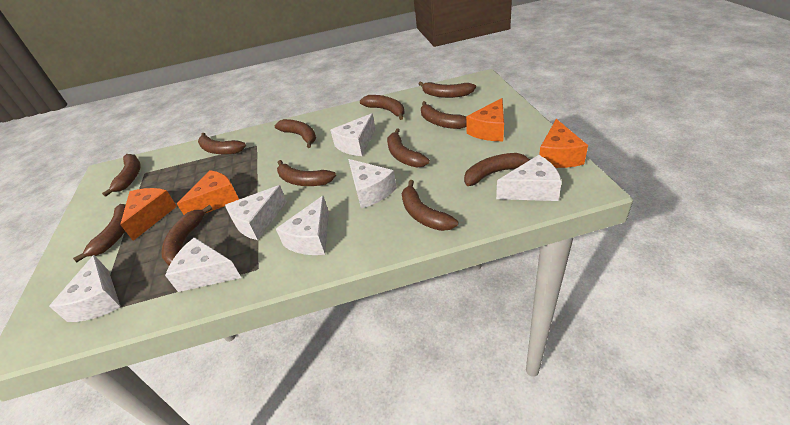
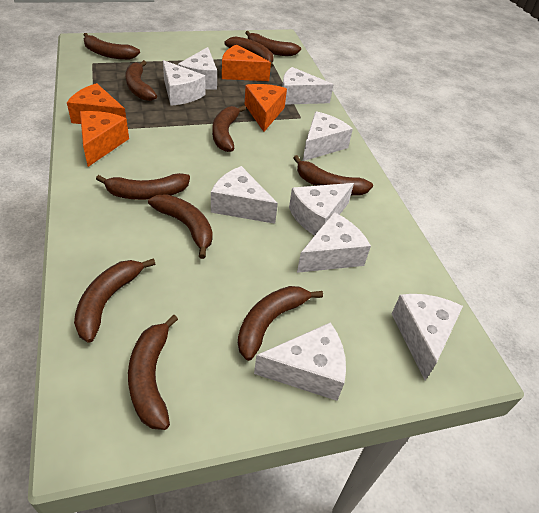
brown banana: [73,204,126,262] [102,154,141,197] [161,205,212,265] [198,133,246,155] [275,119,316,148] [277,160,336,186] [360,95,404,120] [387,128,430,167] [402,180,458,231] [419,81,476,98] [421,101,467,129] [464,153,531,186] = 12 -> [74,258,155,343] [84,33,140,60] [96,173,190,200] [125,60,157,101] [128,315,178,430] [148,194,213,259] [212,105,246,152] [225,36,274,68] [238,286,323,361] [245,31,301,56] [293,155,373,196] = 11
white cheese: [49,255,120,322] [165,237,241,292] [225,185,287,240] [276,196,329,255] [330,113,376,156] [348,159,397,208] [496,155,562,201] = 7 -> [163,60,205,106] [178,47,217,90] [211,166,278,224] [254,322,346,401] [282,67,334,105] [289,183,354,235] [297,212,371,273] [303,111,353,161] [392,294,463,380] = 9

